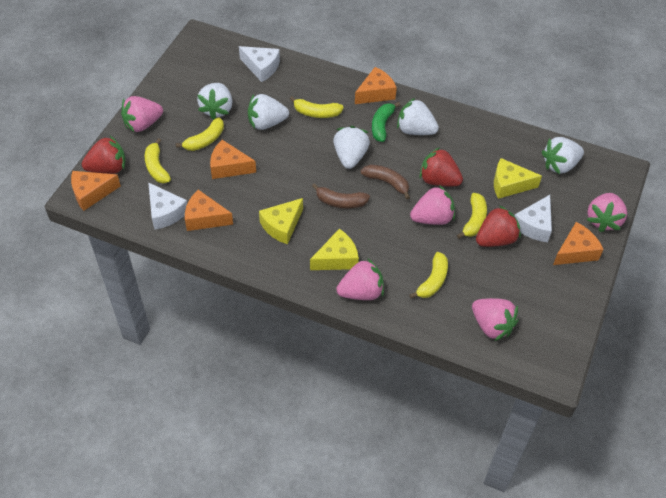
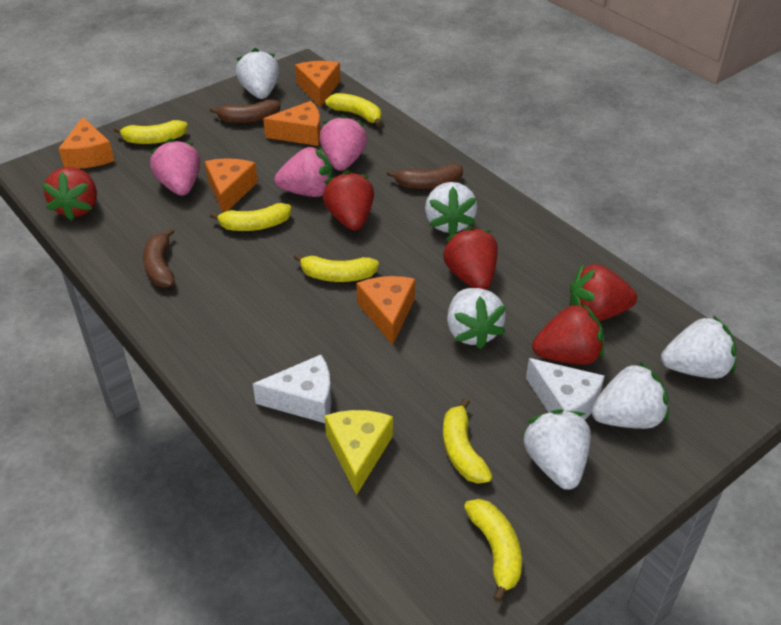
brown banana: [312,183,370,209] [361,164,410,199] = 2 -> [143,227,175,288] [210,99,281,123] [387,164,463,189] = 3
green banana: [372,102,400,142] = 1 -> none = 0
pink strawberry: [121,96,163,133] [336,259,384,300] [410,185,455,225] [472,298,518,341] [587,193,627,232] = 5 -> [150,138,200,196] [274,147,333,197] [319,114,367,171] = 3
red strawberry: [82,136,126,174] [420,147,463,186] [476,205,521,247] = 3 -> [42,167,97,221] [323,170,374,231] [443,226,498,290] [532,303,604,365] [570,264,637,321] = 5
white cheese: [148,182,187,230] [239,46,280,82] [515,195,552,242] = 3 -> [253,355,332,423] [526,358,605,420] = 2
white strawberry: [197,83,232,120] [248,94,289,130] [333,126,370,169] [397,98,439,135] [542,137,584,174] = 5 -> [236,48,279,99] [425,182,477,235] [447,288,506,349] [522,409,591,490] [591,361,669,429] [661,315,736,379] = 6
yellow banana: [145,138,171,183] [176,118,224,151] [290,96,344,118] [409,252,448,298] [457,193,487,239] = 5 -> [114,120,188,144] [210,203,291,231] [294,253,379,282] [325,93,382,127] [443,398,493,484] [464,499,522,603] = 6
yellow cheese: [259,198,303,244] [310,229,359,270] [494,158,542,199] = 3 -> [325,410,393,496] = 1

